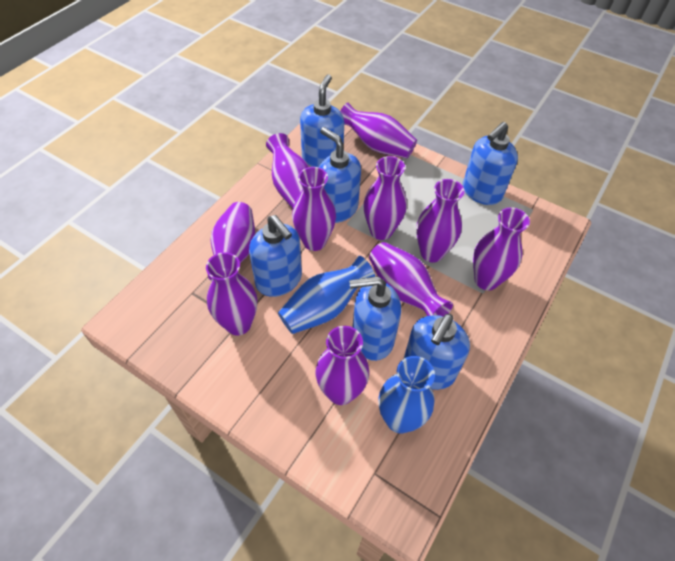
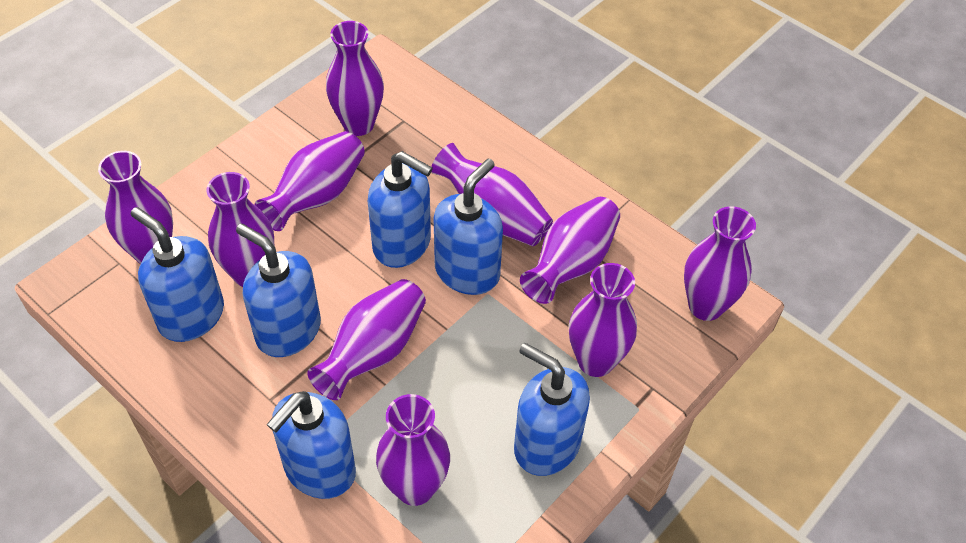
blue vase: [278,256,375,334] [378,356,435,433] = 2 -> none = 0

